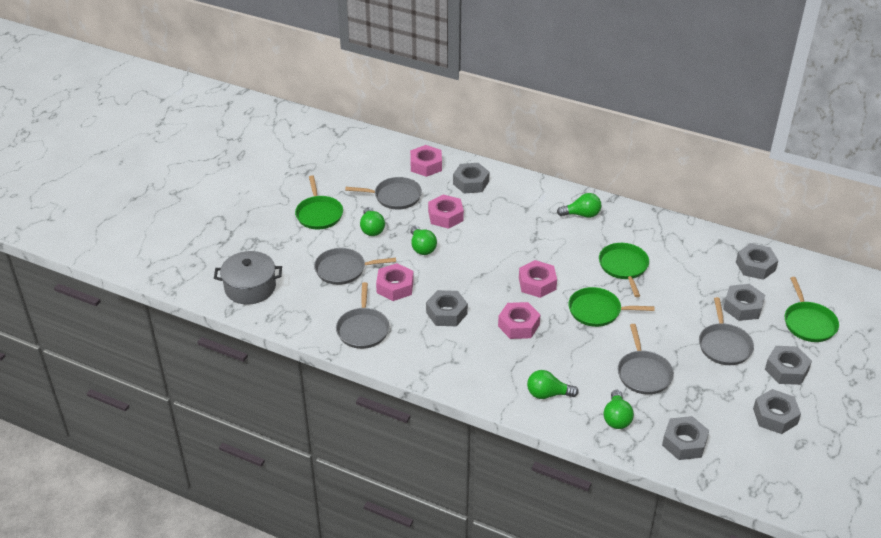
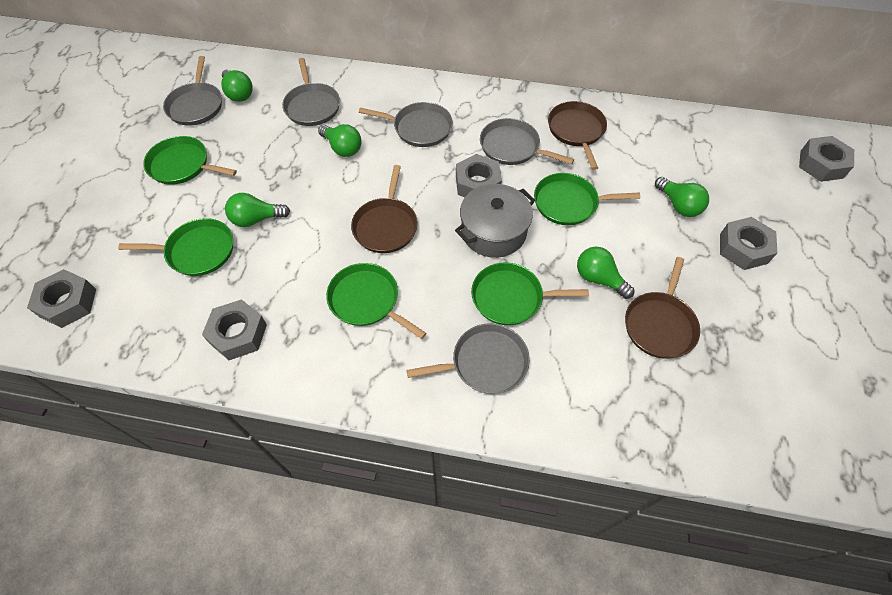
brown pan: none = 0 -> [351,165,418,253] [548,101,607,170] [625,257,700,359] = 3
green pan: [295,175,343,229] [568,287,655,327] [599,243,649,297] [785,277,839,342] = 4 -> [118,218,233,276] [143,136,237,185] [326,263,426,339] [471,262,589,325] [534,173,640,225] = 5
grey nut: [426,290,468,326] [453,163,489,194] [662,416,709,460] [723,284,765,321] [736,243,778,280] [753,389,801,434] [765,346,812,385] = 7 -> [27,269,96,328] [202,299,267,360] [456,154,502,197] [720,217,777,270] [799,136,854,182] = 5
pink nut: [376,263,414,301] [410,145,442,177] [428,194,464,229] [498,302,541,339] [519,260,557,298] = 5 -> none = 0

